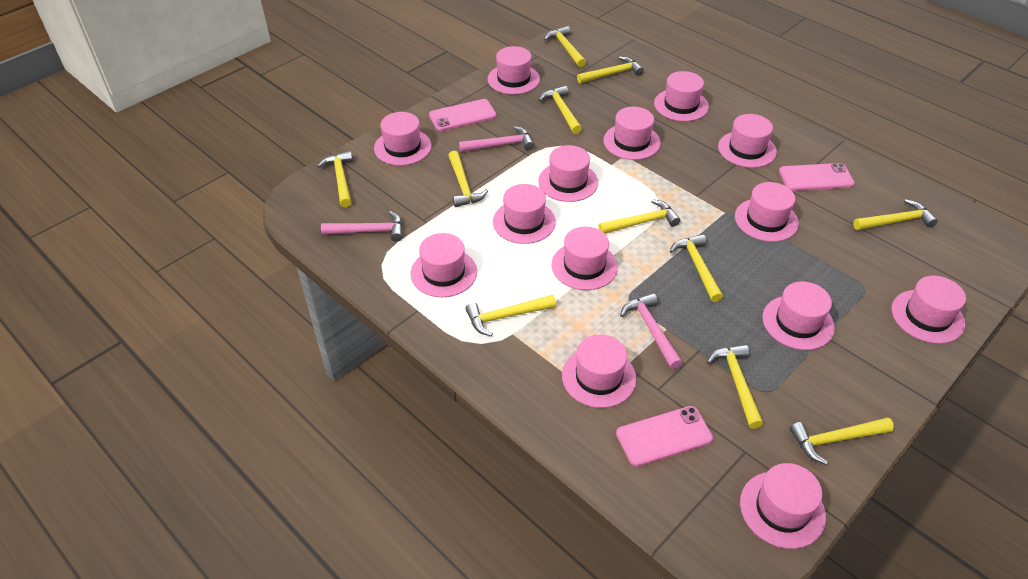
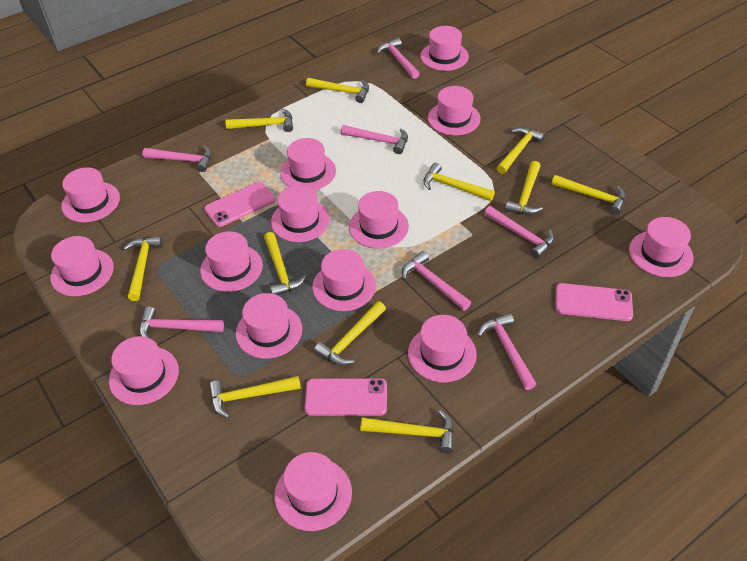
pink hammer: [321,211,403,242] [459,126,534,152] [620,293,682,369] = 3 -> [139,306,224,338] [142,146,212,172] [341,125,408,154] [377,38,420,79] [402,251,471,311] [477,313,536,390] [484,206,554,259] = 7

